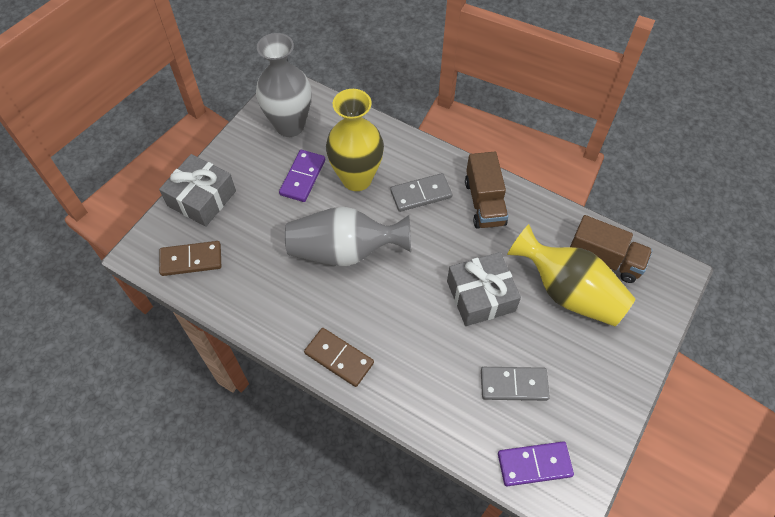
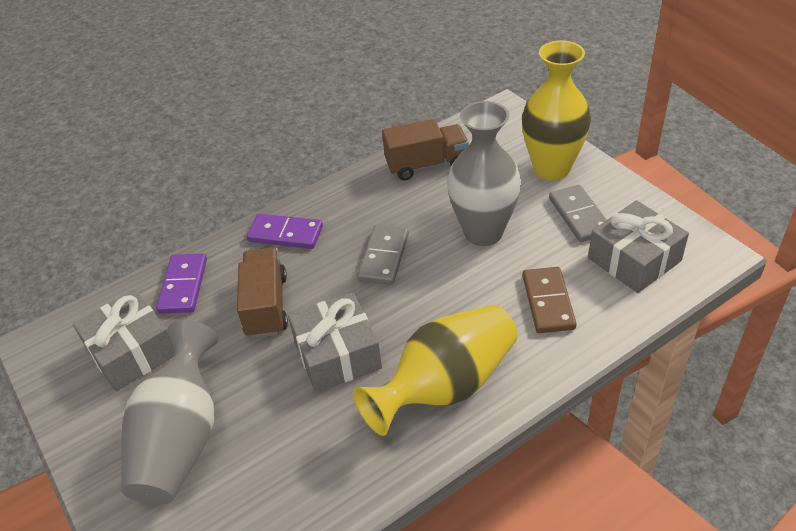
brown domino: [159,241,221,276] [304,328,374,387] = 2 -> [522,267,577,333] = 1
grey gift: [159,154,236,227] [447,252,521,326] = 2 -> [73,290,174,391] [288,292,382,392] [588,200,689,293] = 3

